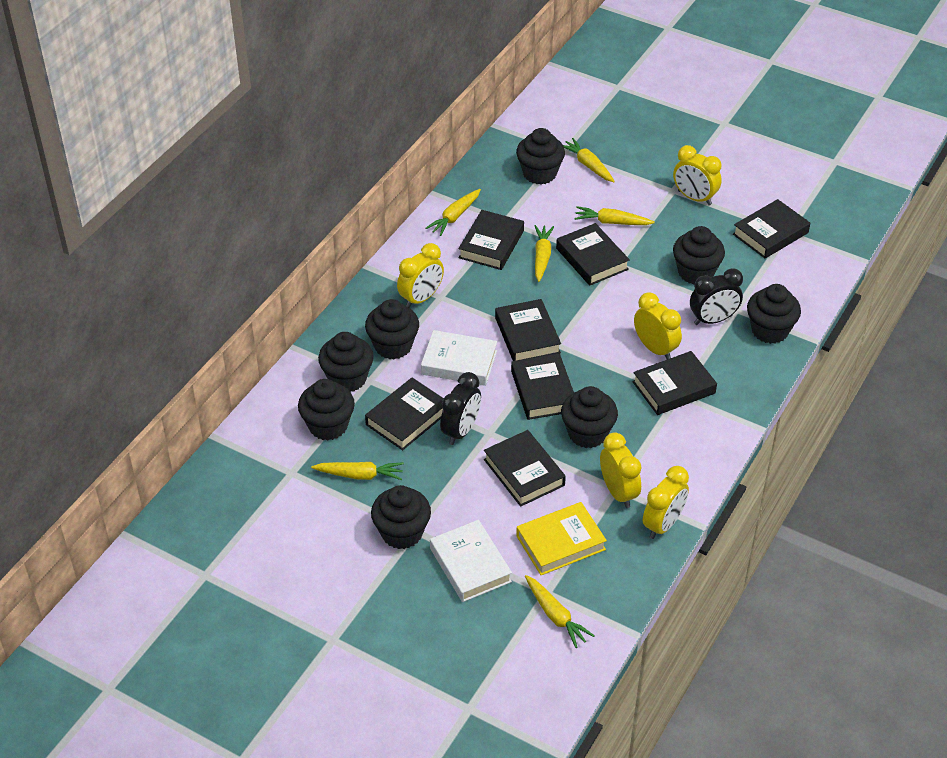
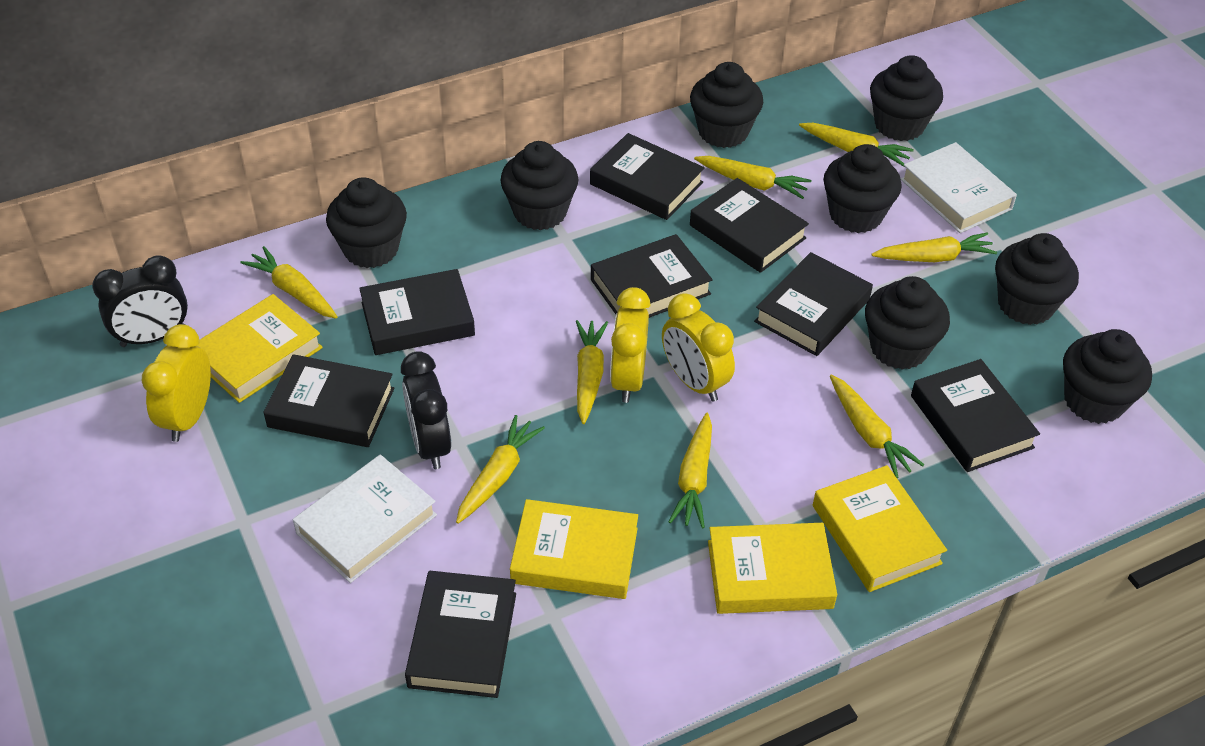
yellow book: [516,502,607,575] = 1 -> [197,294,323,403] [510,499,638,599] [708,523,837,614] [813,465,947,592] = 4
yellow carrot: [311,462,404,480] [426,189,481,236] [525,575,595,648] [535,225,554,282] [563,138,615,182] [574,206,655,225] = 6 -> [240,246,338,319] [456,415,545,524] [576,320,608,424] [669,413,712,528] [694,156,811,199] [799,123,914,167] [830,375,924,478] [872,232,997,262] = 8
yellow clock: [397,243,444,308] [600,432,641,508] [634,292,682,359] [643,466,689,539] [673,145,722,205] = 5 -> [142,324,211,442] [610,287,651,403] [662,293,735,402] = 3

